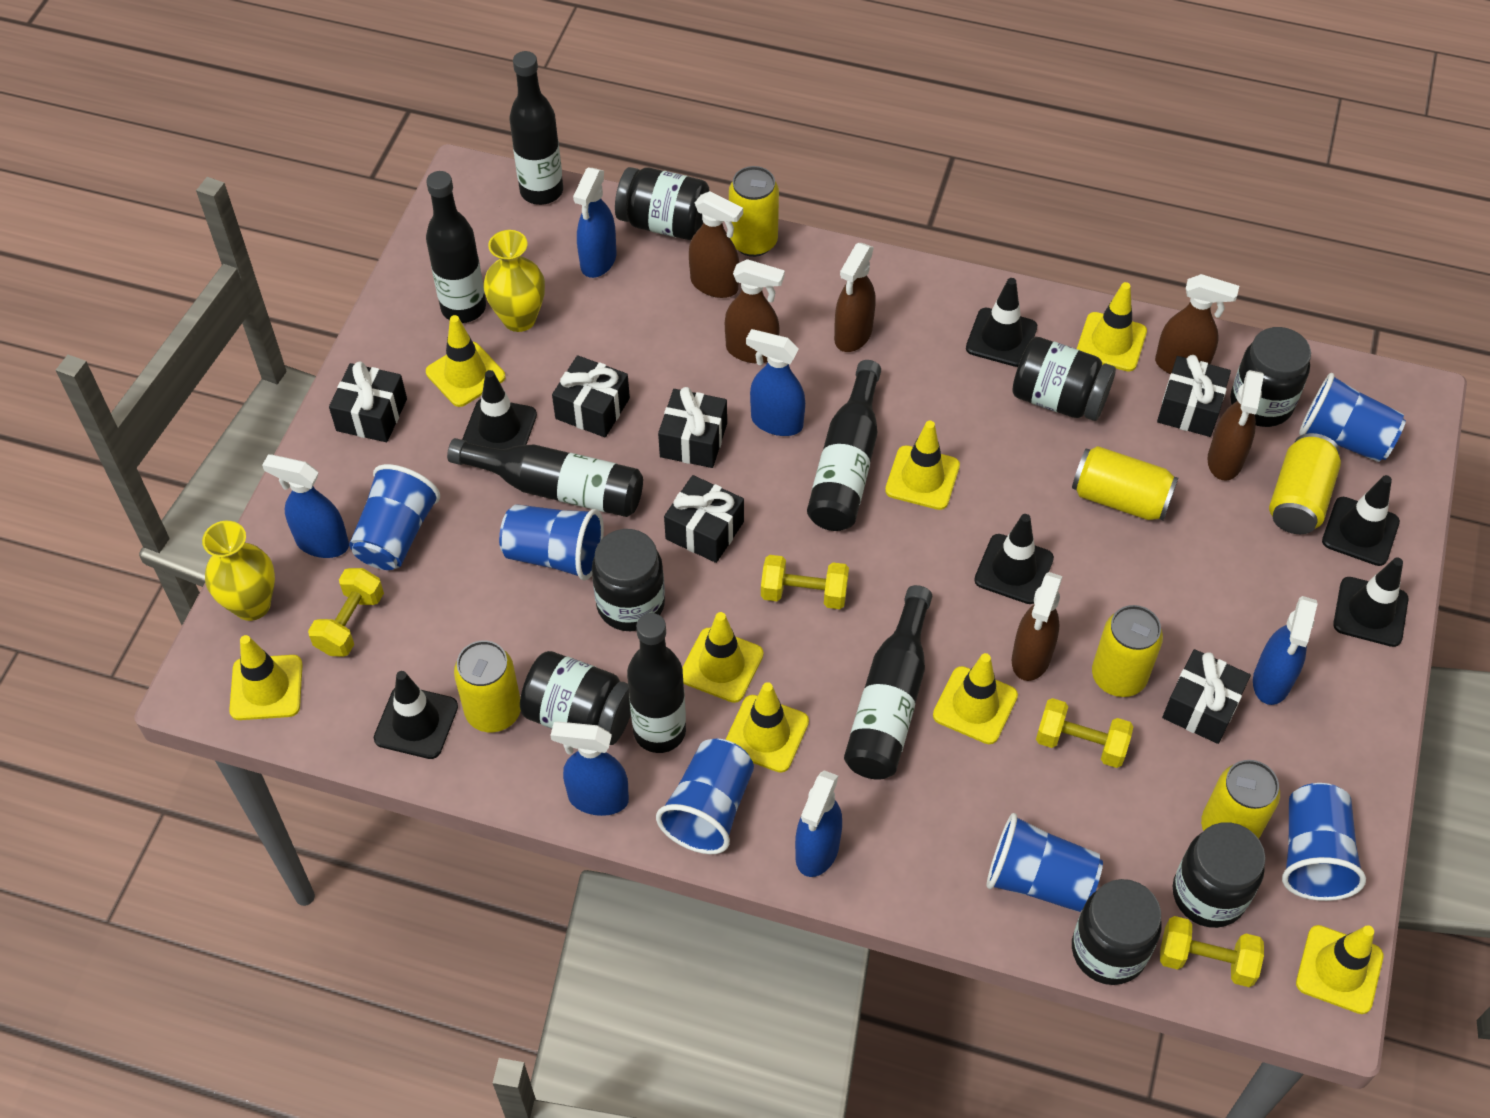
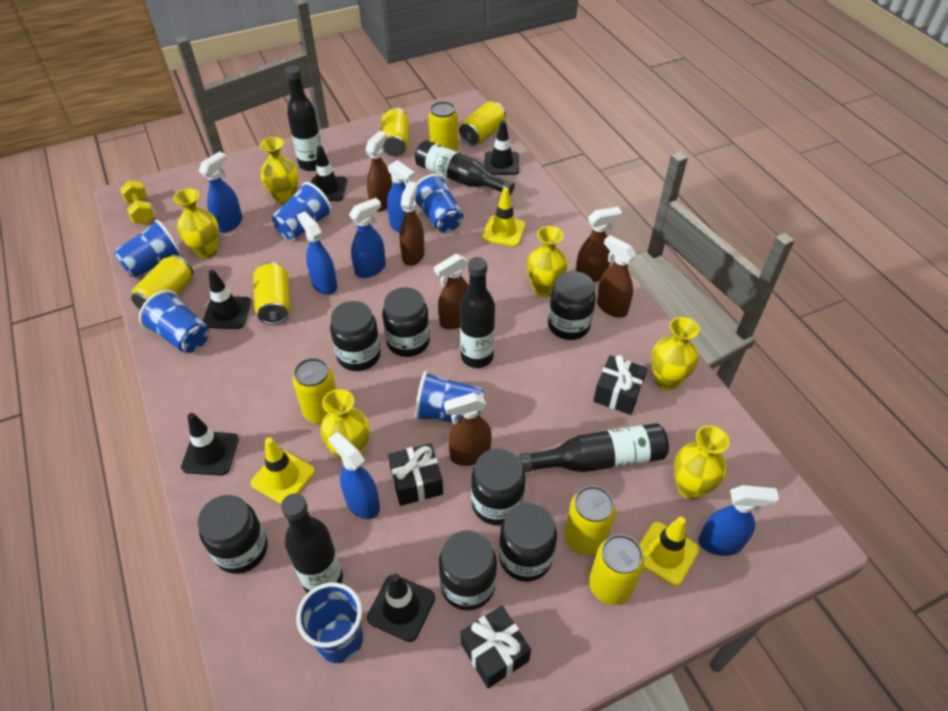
black bottle: [426,171,486,323] [447,438,643,517] [509,51,563,205] [627,613,686,753] [807,360,881,531] [844,585,932,780] = 6 -> [281,493,343,593] [285,66,322,171] [415,140,515,195] [460,257,495,368] [518,423,669,473] = 5
black gift: [329,361,407,442] [552,355,630,437] [658,387,727,468] [664,475,744,563] [1157,355,1231,437] [1162,649,1251,744] = 6 -> [388,443,443,506] [460,606,531,688] [593,355,647,415] = 3
black traffic cone: [374,671,458,759] [462,370,537,449] [966,278,1037,367] [974,514,1054,604] [1322,475,1400,566] [1333,558,1409,647] = 6 -> [181,413,239,476] [203,269,251,329] [311,146,347,201] [367,573,435,642] [484,120,519,175] = 5
yellow can: [454,640,521,732] [729,166,779,257] [1072,446,1178,520] [1092,605,1163,697] [1201,760,1280,839] [1269,433,1341,534] = 6 -> [131,254,194,309] [253,262,290,325] [293,358,336,424] [381,107,409,156] [428,101,458,152] [459,101,506,146] [564,486,616,555] [589,534,644,605] = 8
yellow dumbbell: [308,568,384,657] [761,555,849,609] [1036,698,1134,768] [1160,916,1264,987] = 4 -> [120,181,155,224] = 1
yellow traffic cone: [229,635,303,720] [426,315,505,407] [682,612,764,703] [726,682,809,773] [885,421,960,510] [933,653,1018,744] [1077,282,1147,371] [1296,925,1383,1014] = 8 -> [251,438,315,504] [482,188,525,247] [639,517,699,586] = 3
yellow vase: [202,521,275,621] [483,230,545,332] = 2 -> [173,188,219,259] [260,137,299,205] [320,389,370,461] [527,226,568,298] [651,317,700,390] [674,425,730,499] = 6

